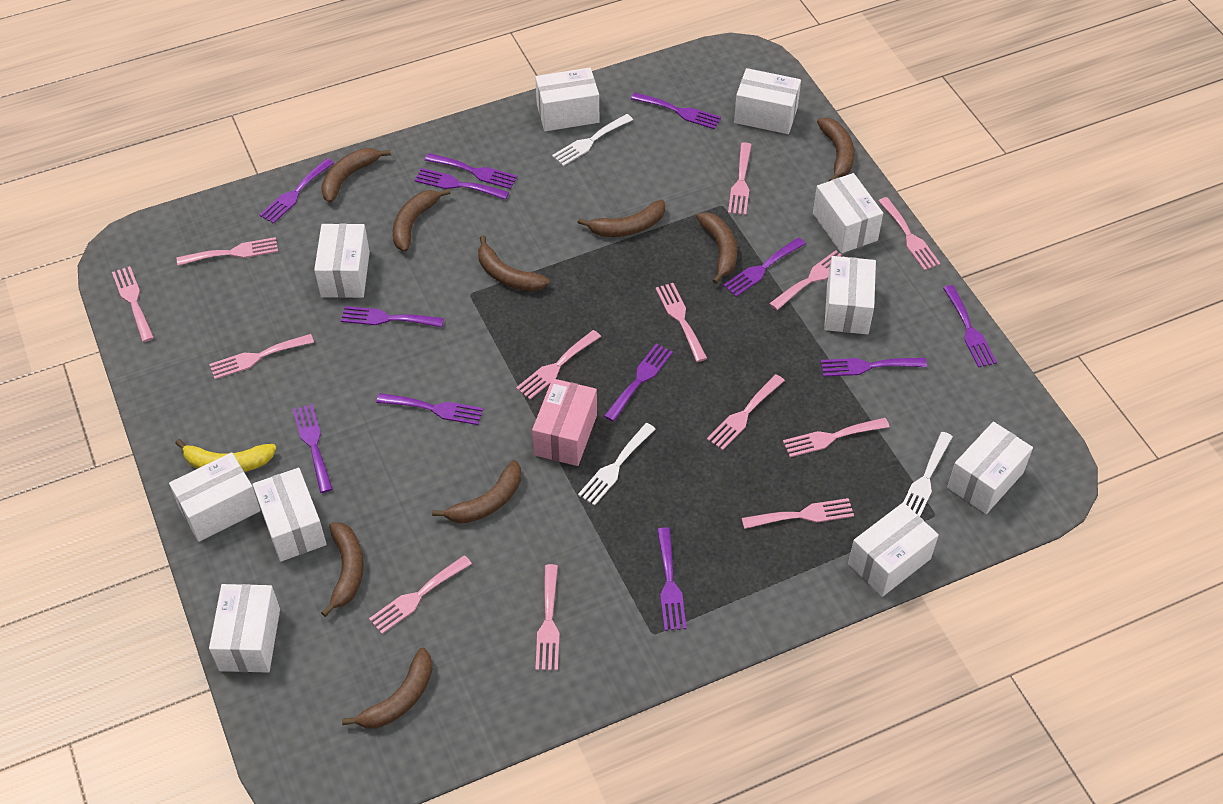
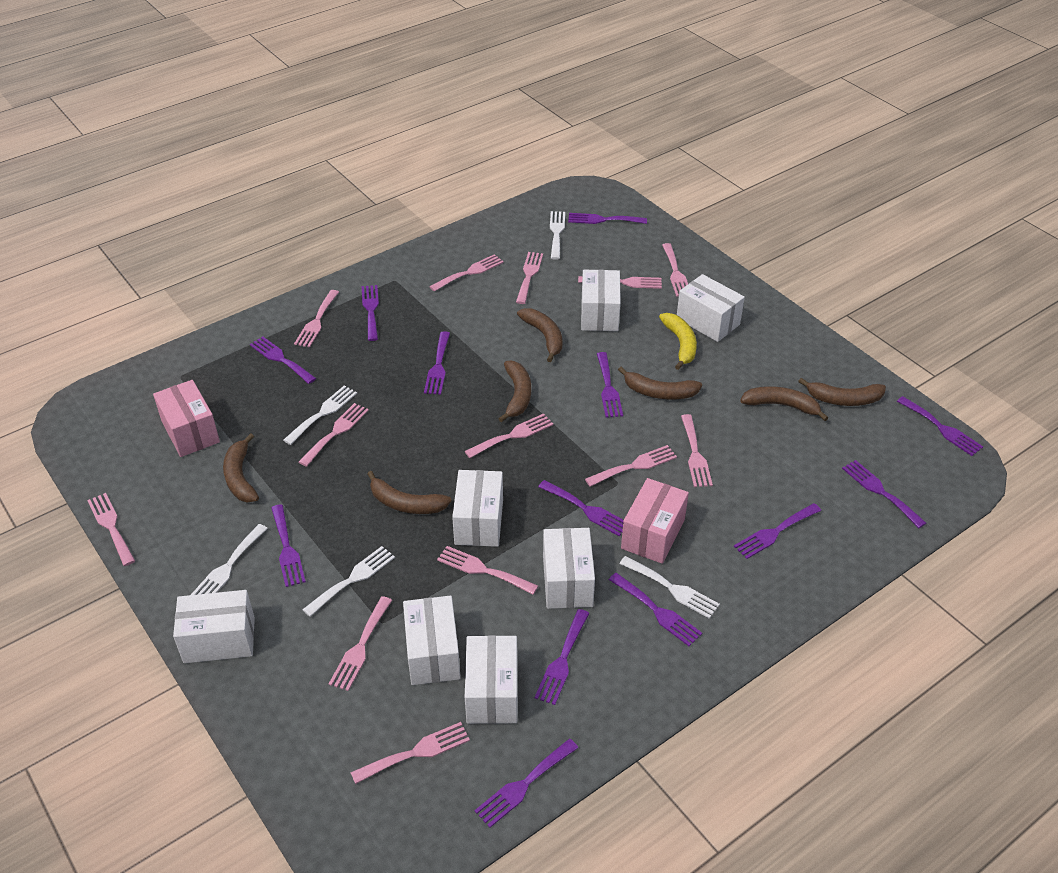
brown banana: [321,148,391,203] [321,522,364,617] [342,647,433,728] [393,189,450,252] [432,460,521,524] [478,235,550,292] [577,200,665,237] [696,212,737,284] [817,118,854,181] = 9 -> [223,433,259,503] [367,471,452,514] [498,361,531,422] [517,308,562,362] [618,366,702,399] [740,386,828,421] [798,378,886,406] = 7
pink box: [532,378,597,466] = 1 -> [153,380,220,457] [621,478,689,564] = 2
purple fork: [260,158,334,224] [293,404,333,493] [341,306,444,327] [376,393,483,425] [415,168,509,200] [425,153,517,189] [604,344,673,422] [631,92,721,129] [657,527,687,631] [723,237,806,297] [821,358,927,377] [943,285,997,368] = 12 -> [250,337,316,384] [271,504,306,587] [362,285,379,341] [424,331,450,395] [474,739,578,828] [535,609,589,705] [538,480,624,536] [568,213,647,224] [597,352,623,417] [609,573,702,646] [734,503,821,559] [842,460,926,528] [897,396,983,456] = 13
white box: [169,452,260,542] [209,584,280,673] [253,468,327,562] [314,224,370,298] [535,68,599,131] [734,68,801,134] [813,173,883,253] [824,256,876,334] [848,502,939,597] [947,422,1033,514] = 10 -> [173,590,255,663] [403,596,461,685] [452,470,503,547] [465,635,517,724] [543,528,595,609] [581,270,621,331] [677,274,745,342] = 7
white fork: [552,114,633,166] [578,423,655,506] [904,432,953,516] = 3 -> [191,524,268,595] [283,386,357,445] [302,546,395,617] [550,211,565,260] [619,556,720,619] = 5

